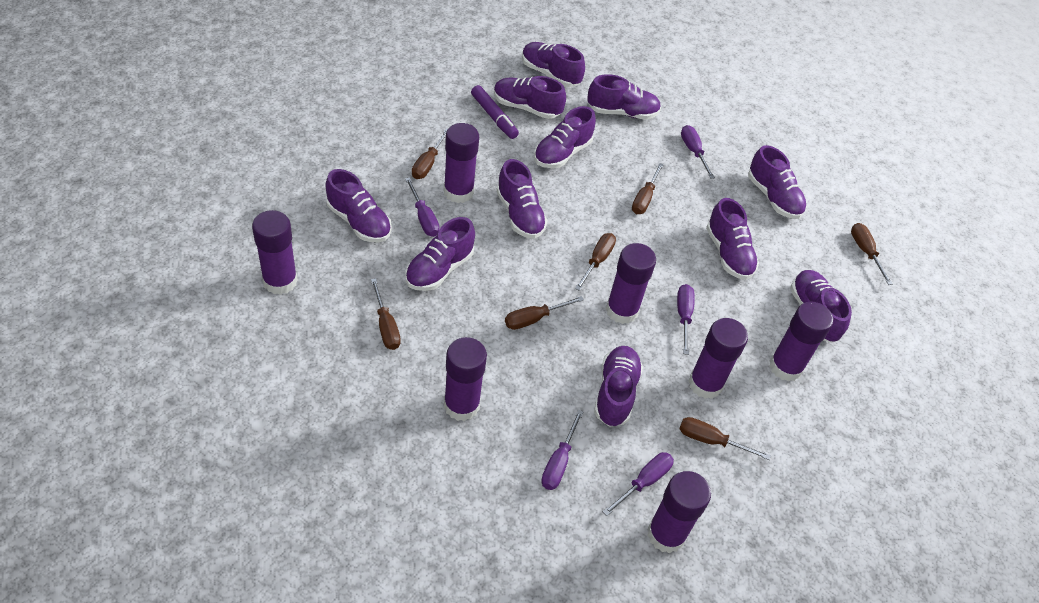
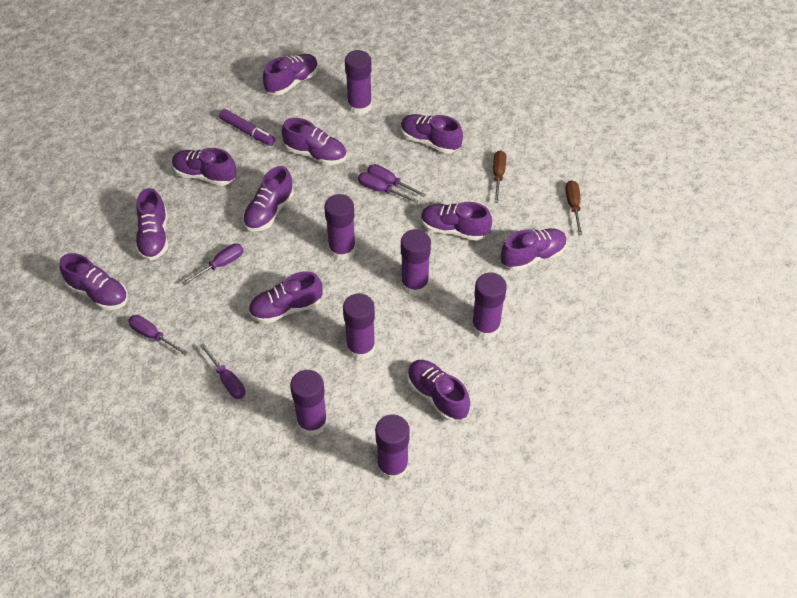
brown screwdriver: [371,278,401,350] [412,128,448,179] [505,296,584,330] [575,233,616,291] [632,163,664,214] [680,417,771,460] [851,223,893,285] = 7 -> [493,150,506,203] [565,180,583,235] = 2

